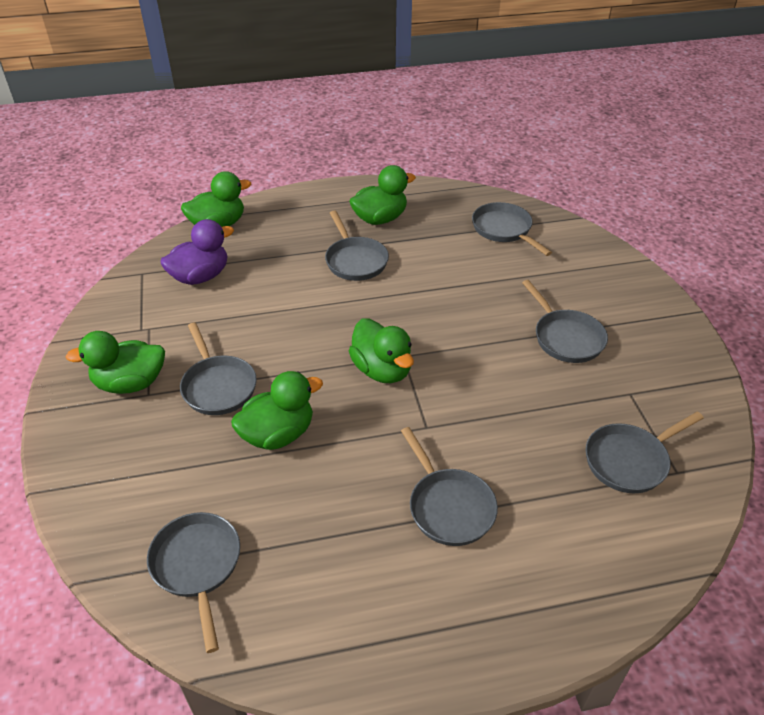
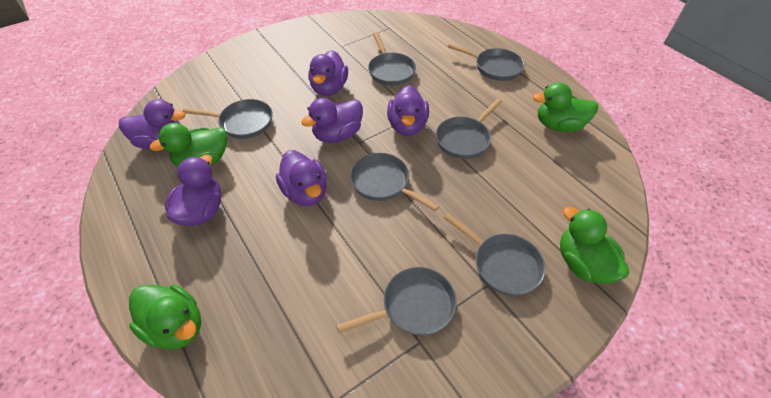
green duck: [65,331,165,394] [181,171,251,227] [231,371,323,450] [349,165,416,225] [349,319,414,383] = 5 -> [129,284,201,349] [149,123,227,167] [533,82,598,132] [560,207,629,284] = 4
purple duck: [160,219,234,285] = 1 -> [119,99,185,149] [165,155,221,226] [276,150,327,206] [301,98,363,143] [308,50,348,96] [387,85,429,136] = 6

